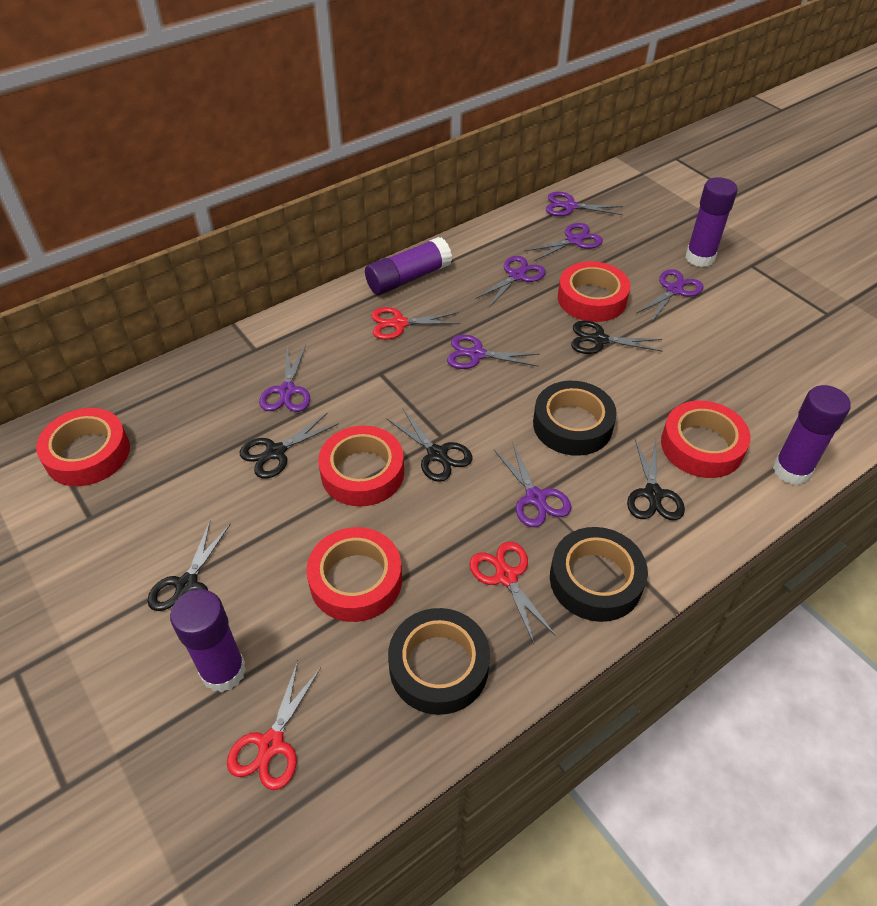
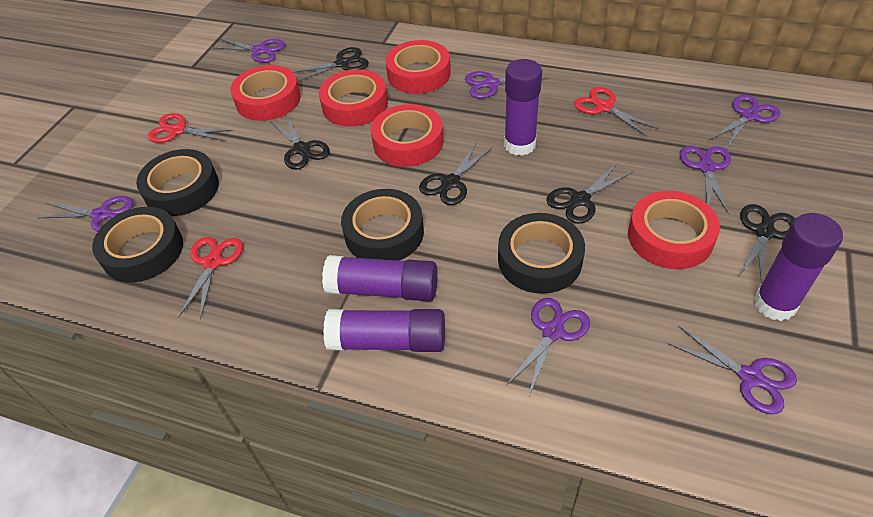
black tape: [388,608,490,715] [533,381,617,456] [550,527,648,622] = 3 -> [92,207,183,283] [136,149,219,216] [341,189,424,261] [498,213,585,294] = 4

